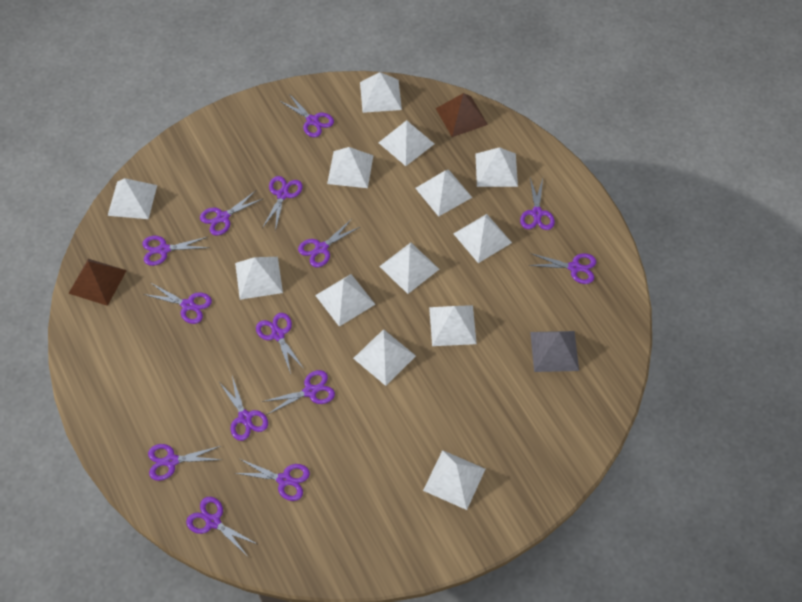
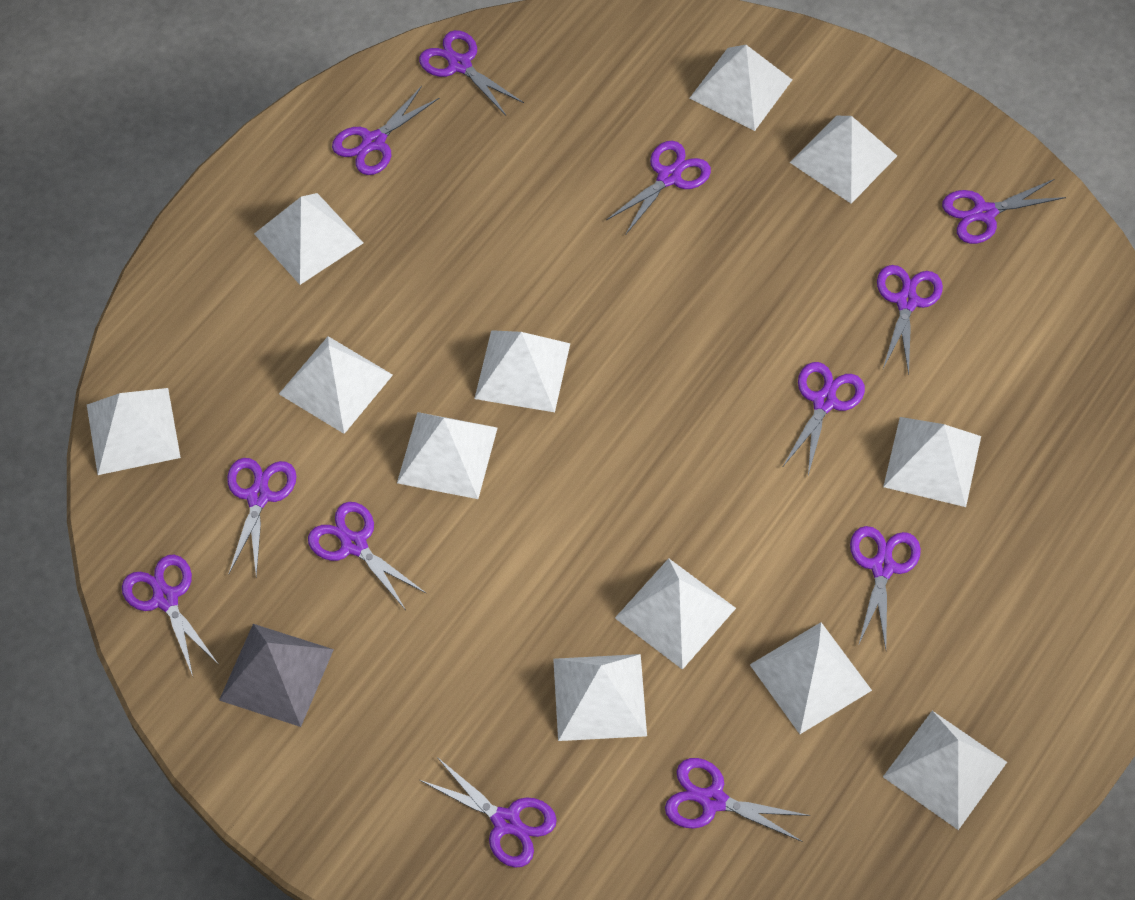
brown pyramid: [68,259,127,306] [436,93,488,137] = 2 -> none = 0
purple scissors: [142,236,210,266] [144,283,212,324] [148,444,222,481] [186,497,257,555] [200,191,264,236] [219,376,268,441] [236,459,310,501] [256,313,304,374] [262,370,335,414] [263,176,303,231] [280,93,334,137] [298,220,360,267] [520,178,555,230] [528,253,596,284] = 14 -> [122,555,219,676] [227,458,297,576] [308,502,427,610] [332,86,439,175] [419,30,524,115] [420,757,557,868] [606,141,711,235] [665,758,810,842] [783,362,865,475] [850,526,921,649] [877,265,943,374] [942,179,1066,244] = 12
white pyramid: [108,178,157,219] [235,257,283,300] [315,274,376,327] [327,147,374,188] [353,329,416,386] [360,72,402,113] [378,120,434,166] [379,243,439,294] [415,170,472,217] [423,450,485,510] [429,305,477,346] [454,214,512,263] [475,147,518,187] = 13 -> [87,388,181,475] [254,193,363,285] [279,336,393,434] [397,412,497,499] [474,330,570,412] [553,654,647,741] [615,558,736,670] [690,45,792,131] [750,622,872,734] [790,116,897,204] [883,417,981,507] [883,711,1007,830] = 12

